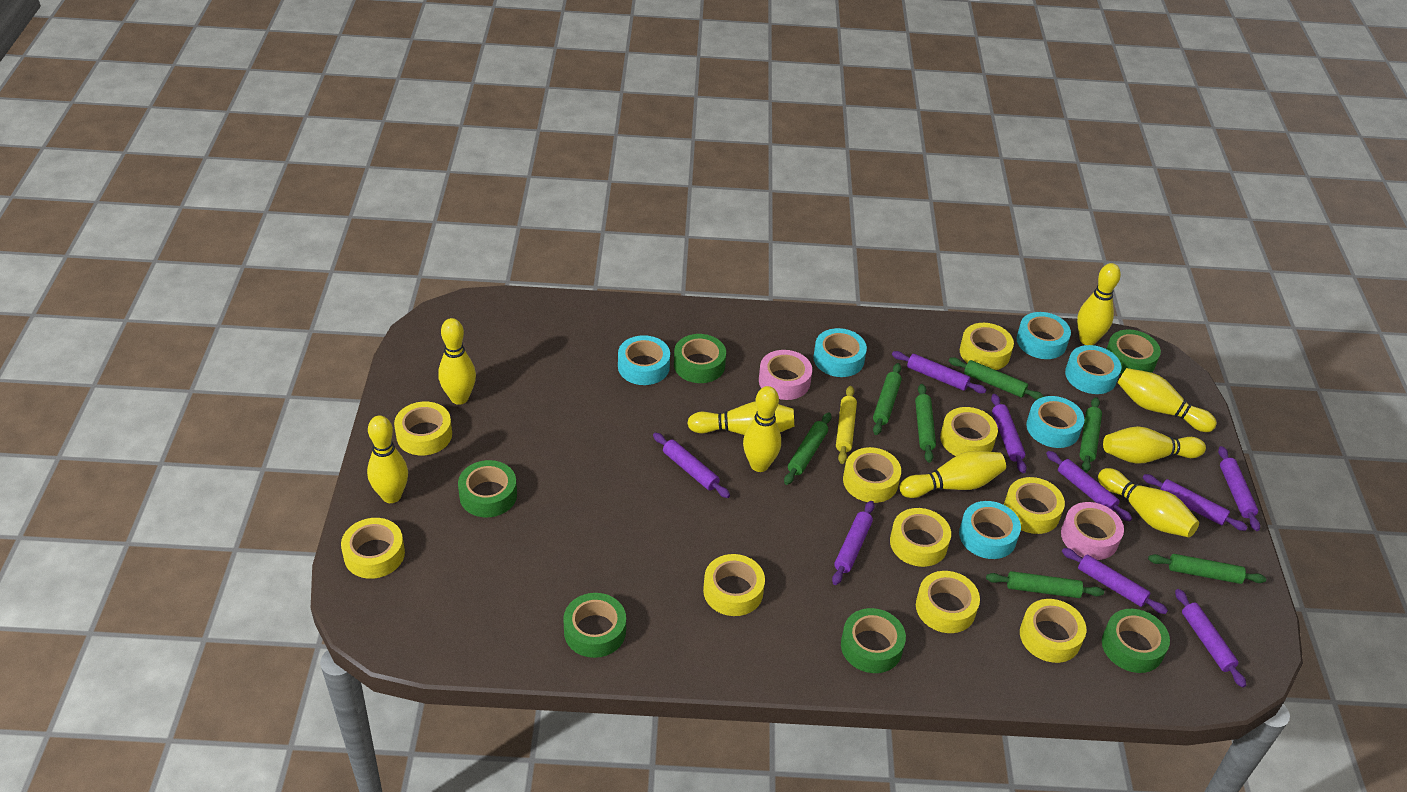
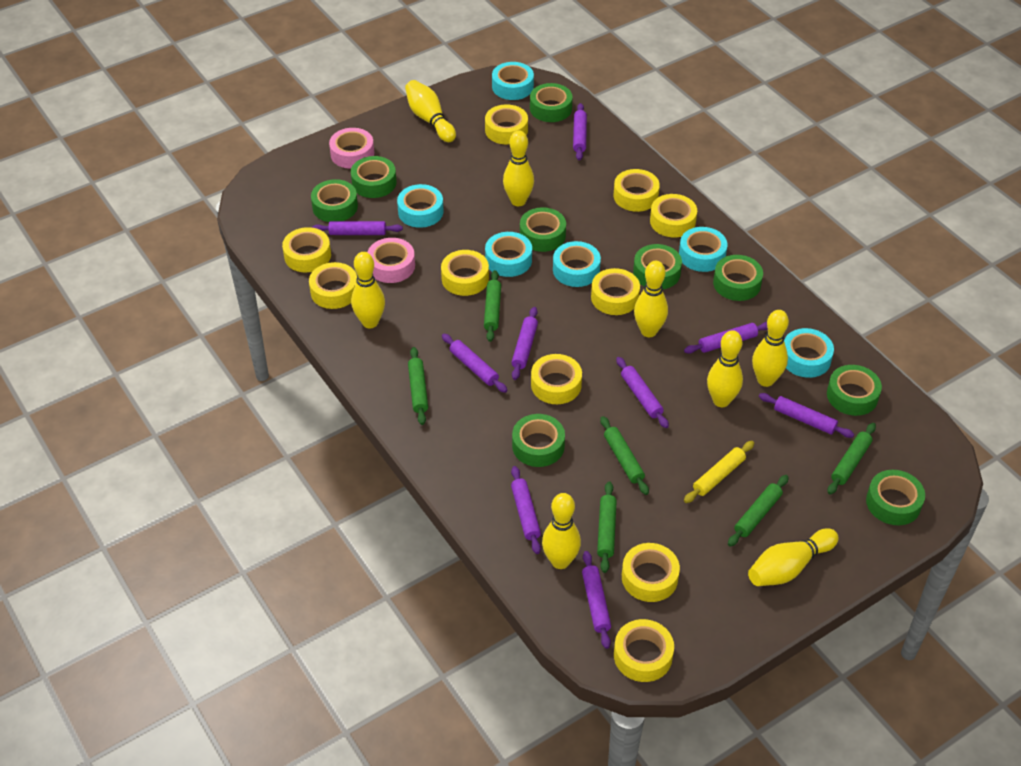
green rolling pin: [784,412,831,485] [873,363,902,435] [915,384,936,463] [949,357,1044,400] [986,571,1104,598] [1079,397,1102,473] [1148,554,1266,584] = 7 -> [408,347,428,425] [484,270,501,342] [597,481,617,573] [600,416,649,495] [728,475,789,547] [828,423,876,495] = 6
green tape: [458,460,517,517] [563,593,626,658] [674,334,726,383] [841,608,906,673] [1102,609,1170,673] [1107,329,1161,375] = 6 -> [311,179,358,222] [351,156,397,198] [512,414,565,467] [520,207,566,252] [530,83,573,122] [633,244,682,289] [713,255,763,301] [827,365,882,416] [866,470,925,525] = 9
yellow bowling pin: [367,415,408,503] [438,318,476,405] [687,401,794,435] [743,386,781,472] [900,451,1006,498] [1077,263,1121,345] [1098,468,1199,537] [1103,426,1206,464] [1117,368,1217,432] = 9 -> [351,252,385,328] [405,80,456,142] [503,131,534,206] [542,493,581,569] [634,261,668,337] [707,330,743,407] [748,528,839,586] [752,310,789,387] = 8

